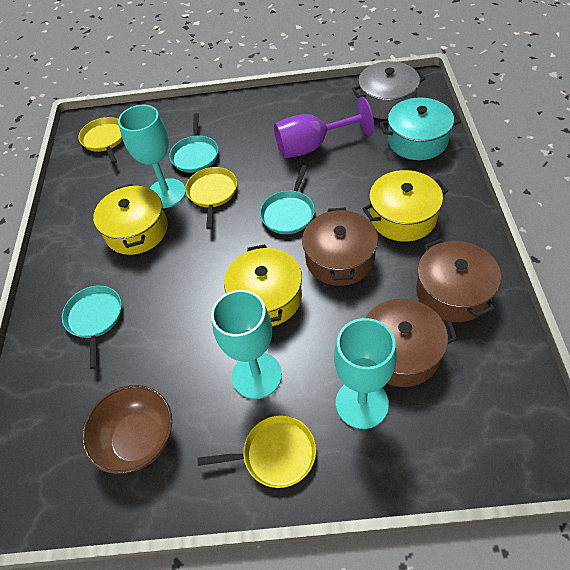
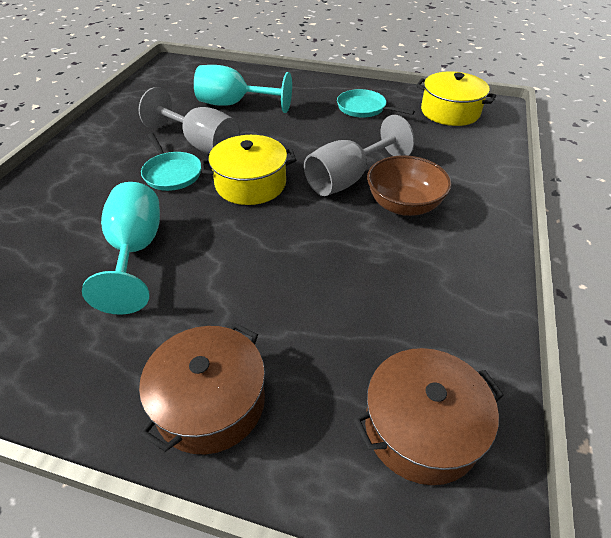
brown pot: [302,207,378,286] [365,299,457,387] [416,239,501,322] = 3 -> [139,323,265,454] [353,348,504,485] = 2
grey goblet: none = 0 -> [138,87,240,154] [304,115,415,196] = 2
grey pot: [352,61,426,119] = 1 -> none = 0
purple goblet: [274,97,374,158] = 1 -> none = 0
turquoise goblet: [118,105,186,208] [211,290,282,399] [334,318,397,429] = 3 -> [82,182,160,315] [194,65,292,113] = 2
turquoise pan: [62,285,122,369] [169,113,218,173] [260,165,315,234] = 3 -> [141,133,201,191] [337,89,415,118] = 2
turquoise pot: [380,97,461,160] = 1 -> none = 0
yellow pan: [79,117,123,164] [185,167,237,229] [197,415,316,488] = 3 -> none = 0
yellow pot: [93,184,168,255] [224,244,302,326] [362,170,448,242] = 3 -> [200,135,296,205] [416,71,496,126] = 2

